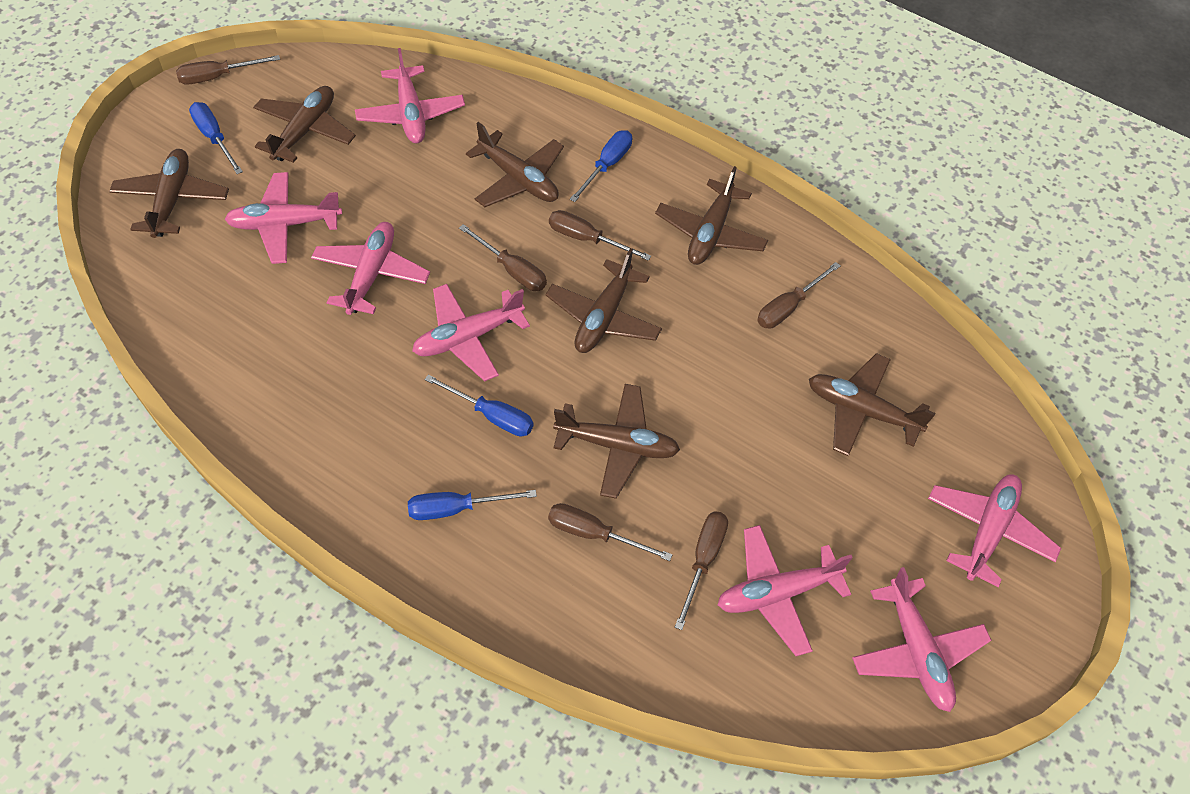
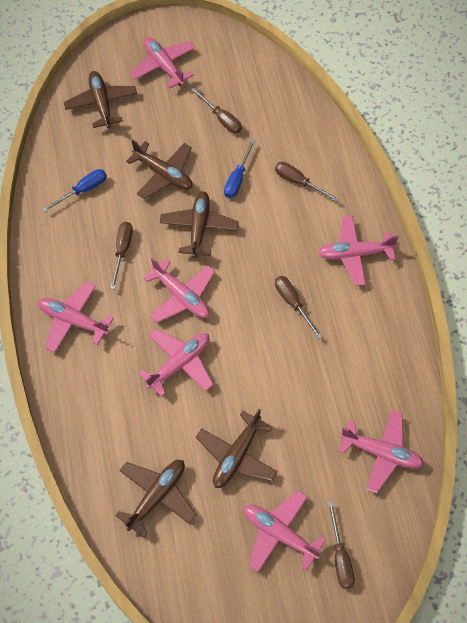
blue screwdriver: [189,102,243,174] [408,490,537,520] [424,374,533,436] [570,130,632,202] = 4 -> [43,169,107,212] [224,139,256,198] = 2
brown plane: [109,149,229,238] [253,86,356,163] [466,122,564,207] [545,248,662,353] [553,384,680,499] [655,166,768,265] [809,353,935,456] = 7 -> [64,71,137,128] [115,460,196,538] [126,139,193,199] [160,191,239,258] [196,409,278,488] = 5
brown screwdriver: [176,55,280,85] [459,224,547,291] [548,503,673,561] [549,210,651,261] [675,512,728,630] [757,262,840,329] = 6 -> [110,222,133,289] [191,88,242,133] [275,162,339,202] [275,276,322,339] [328,501,355,589] = 5

